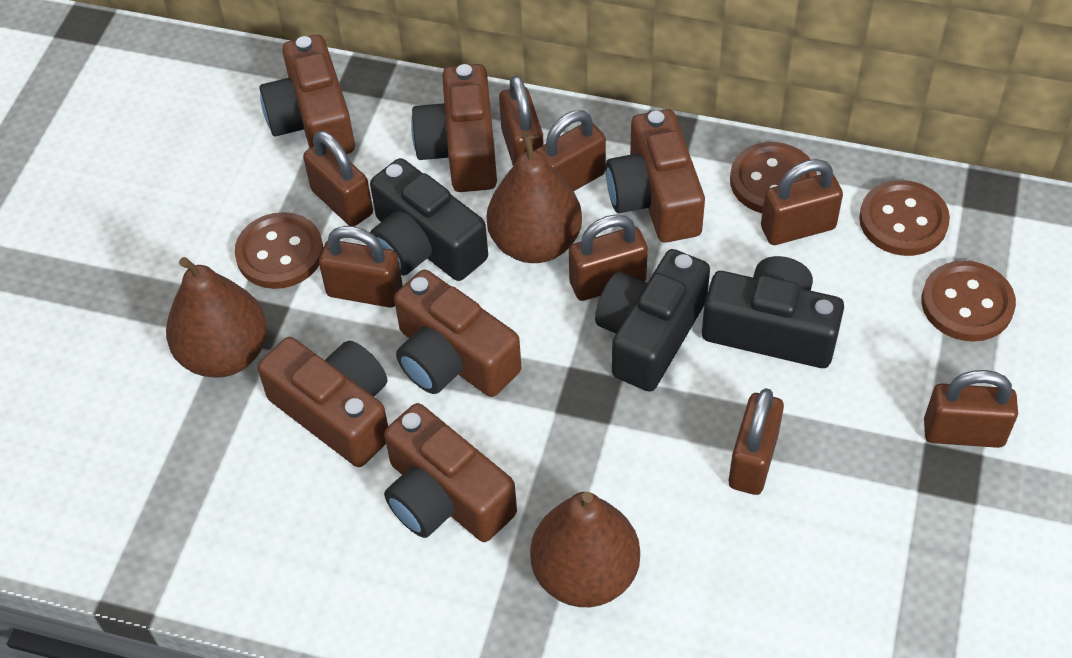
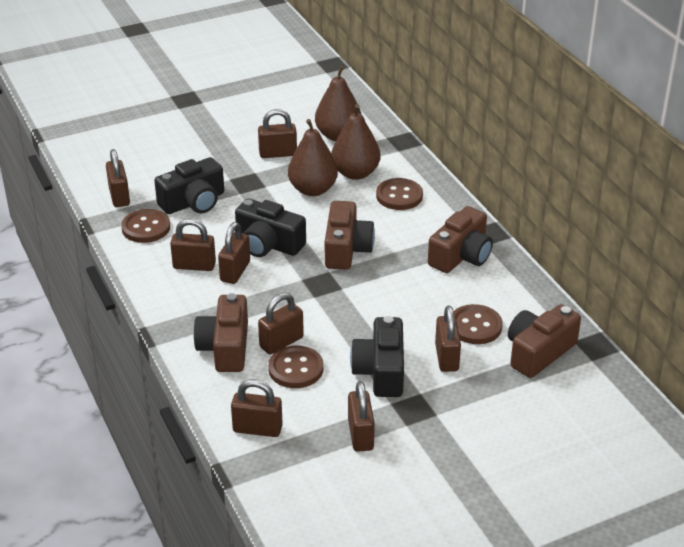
brown camera: [257,337,388,467] [259,35,355,154] [384,403,517,542] [394,270,521,397] [411,64,497,192] [606,109,705,242] = 6 -> [193,293,248,372] [325,201,375,270] [428,206,493,273] [508,304,581,378] = 4

